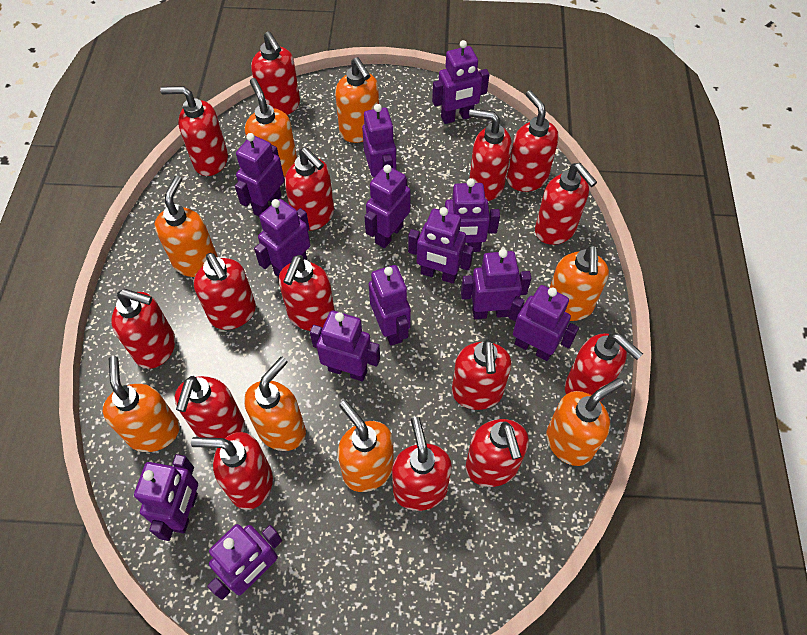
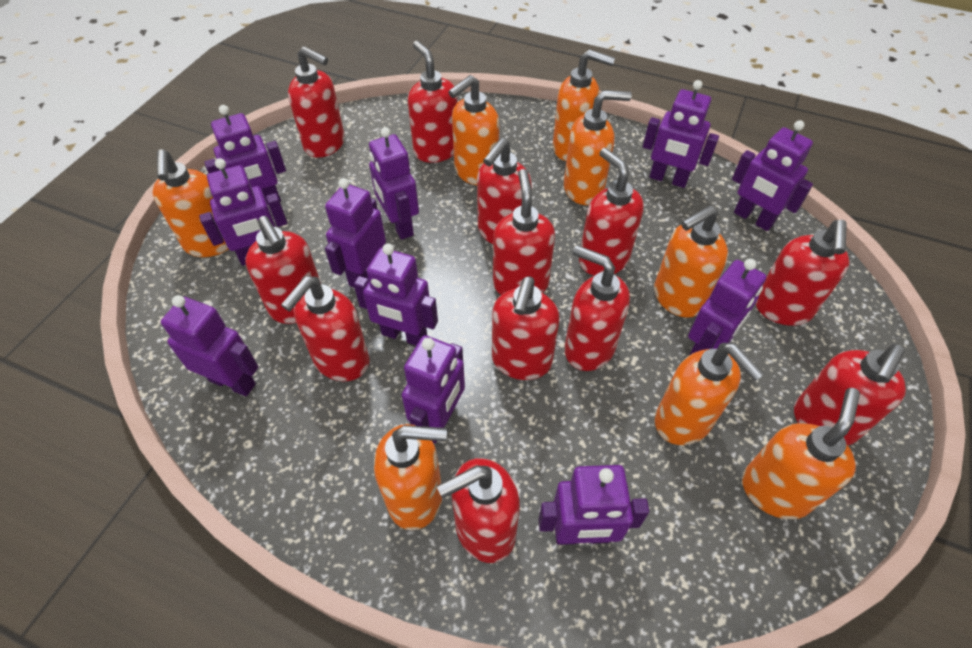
purple robot: [134,454,198,541] [207,524,282,600] [235,133,284,216] [254,199,310,277] [310,310,380,381] [362,104,396,177] [364,165,411,248] [369,265,411,346] [408,207,474,284] [432,40,489,124] [445,178,500,252] [461,249,531,319] [508,285,579,361] = 13 -> [161,295,259,396] [199,158,287,266] [204,105,286,205] [325,178,386,288] [354,243,438,346] [369,127,419,240] [402,335,465,443] [538,465,649,545] [643,80,719,188] [688,259,766,355] [732,120,813,231] = 11
red soap dispenser: [111,289,175,369] [160,86,228,176] [175,376,245,439] [191,432,273,510] [194,253,256,330] [251,31,300,115] [279,255,335,331] [285,147,334,231] [392,417,452,511] [452,339,511,410] [466,419,529,487] [469,109,512,201] [507,90,559,192] [535,163,597,245] [565,333,643,401] = 15 -> [245,216,321,324] [281,276,369,381] [288,46,345,158] [408,41,458,163] [437,458,520,563] [477,138,532,244] [492,276,560,380] [493,169,555,295] [564,245,630,371] [579,148,644,276] [756,220,850,326] [794,344,906,445] = 12

